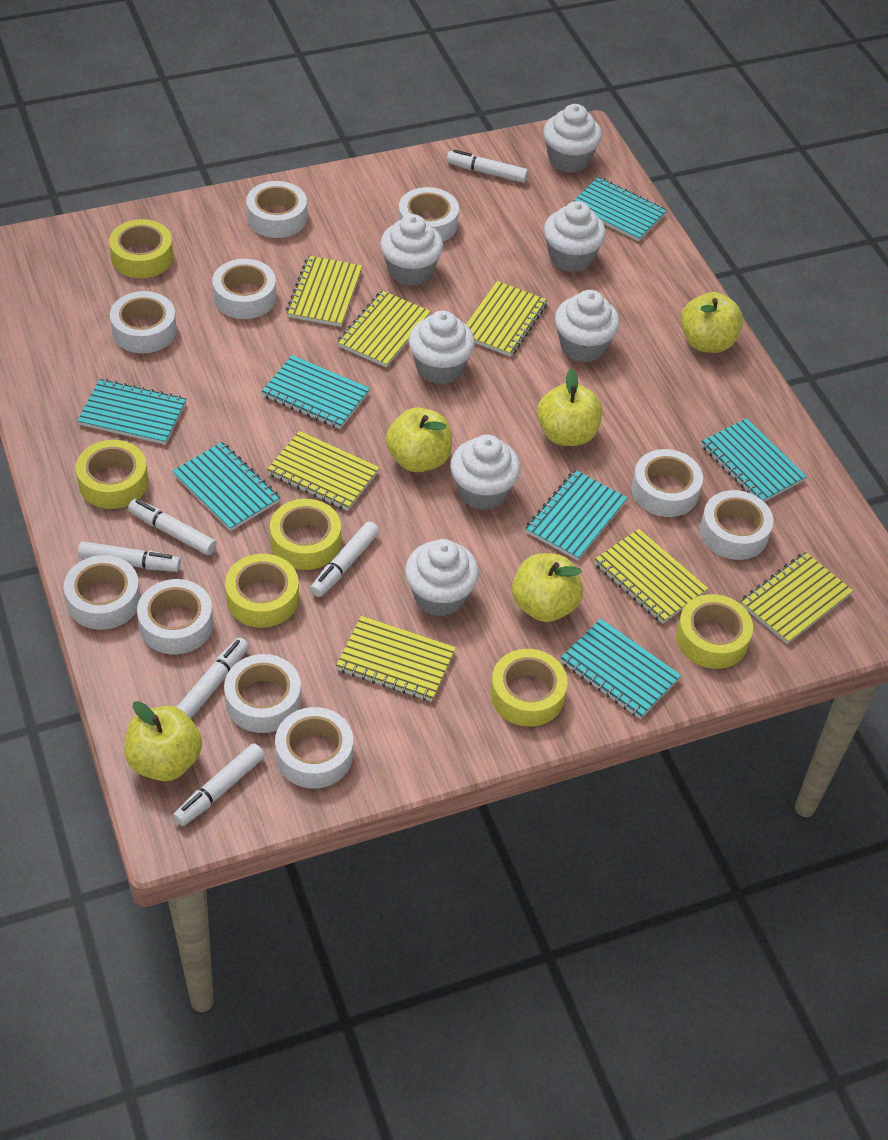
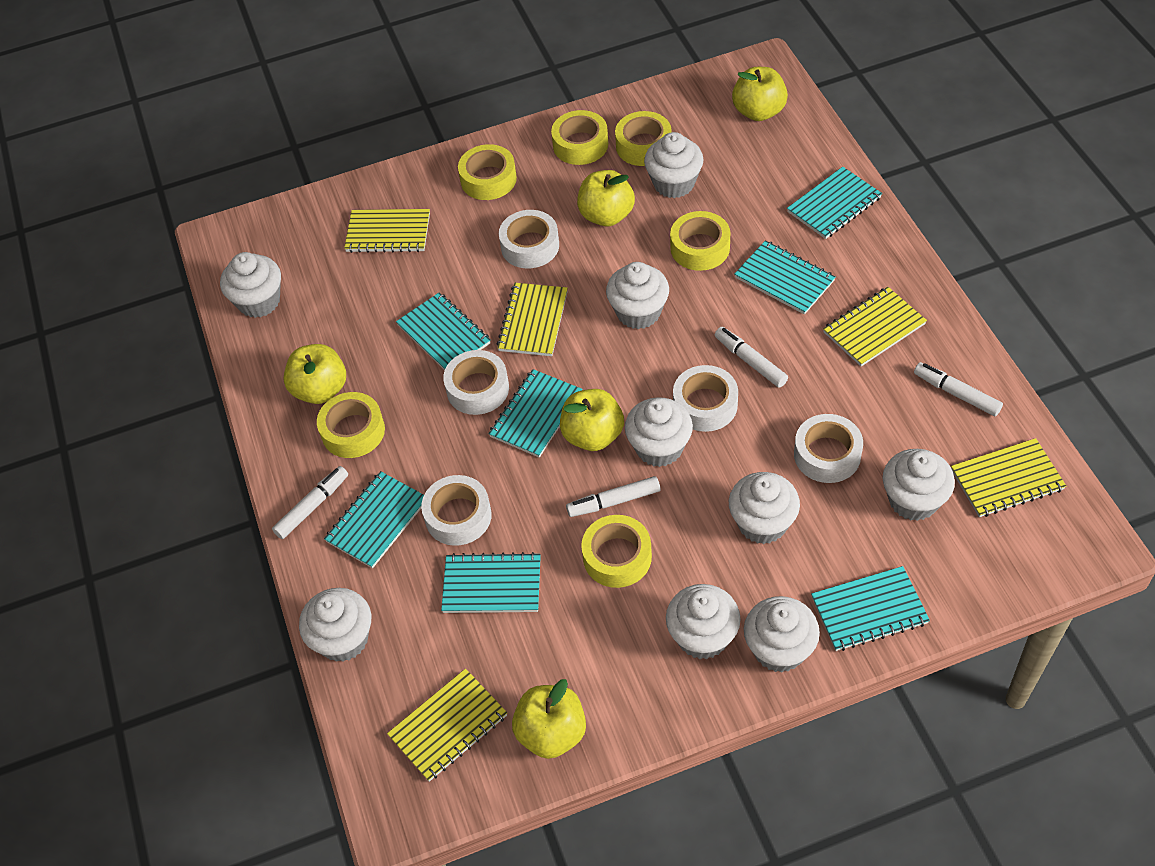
white cupcake: [380,214,443,286] [405,539,479,616] [409,310,475,384] [450,435,521,510] [543,104,602,173] [544,201,606,272] [555,290,620,362] = 7 -> [220,252,281,318] [299,588,371,662] [606,262,669,329] [625,397,693,467] [644,132,704,198] [666,584,741,660] [729,472,800,544] [744,596,820,673] [883,449,955,521] = 9
white marker: [78,541,181,572] [128,499,217,555] [173,743,265,826] [177,637,249,718] [310,521,379,597] [447,150,528,183] = 6 -> [272,466,348,539] [566,476,661,517] [715,327,788,388] [914,362,1003,416] = 4
white tape: [64,555,141,630] [110,291,177,353] [137,579,213,655] [212,259,276,319] [224,654,301,733] [246,181,307,238] [275,707,353,789] [398,187,459,242] [632,449,703,517] [700,490,773,560] = 10 -> [421,475,492,546] [443,350,509,415] [499,210,559,268] [673,365,738,432] [794,414,863,483] = 5
yellow notebook: [267,431,380,511] [286,256,362,327] [336,616,456,702] [337,290,431,368] [466,281,548,357] [594,529,708,624] [740,552,853,644] = 7 -> [344,209,430,253] [387,669,507,782] [497,283,568,356] [823,287,927,366] [951,438,1066,517] = 5

